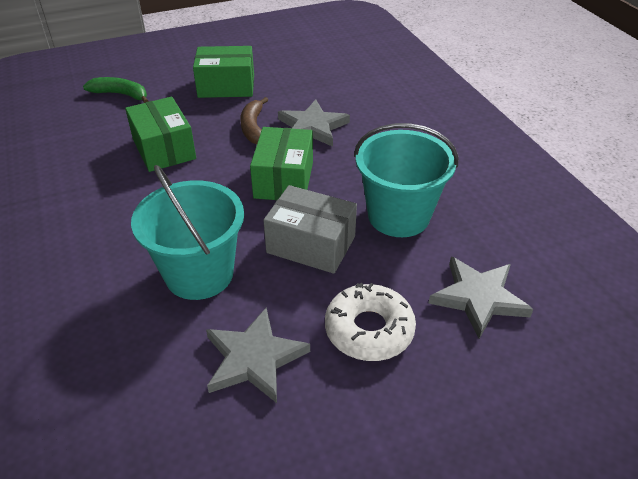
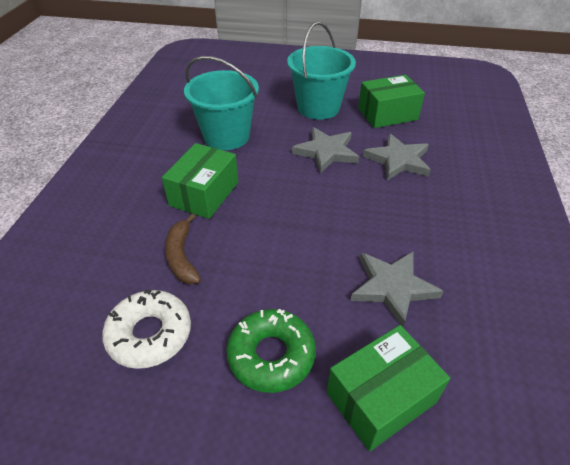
green banana: [83,77,148,103] = 1 -> none = 0
green donut: none = 0 -> [226,309,316,393] = 1
grey box: [263,185,357,274] = 1 -> none = 0

